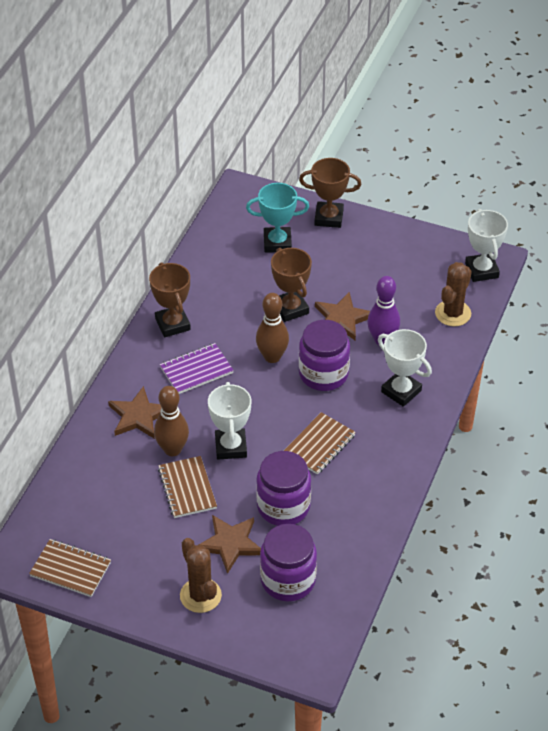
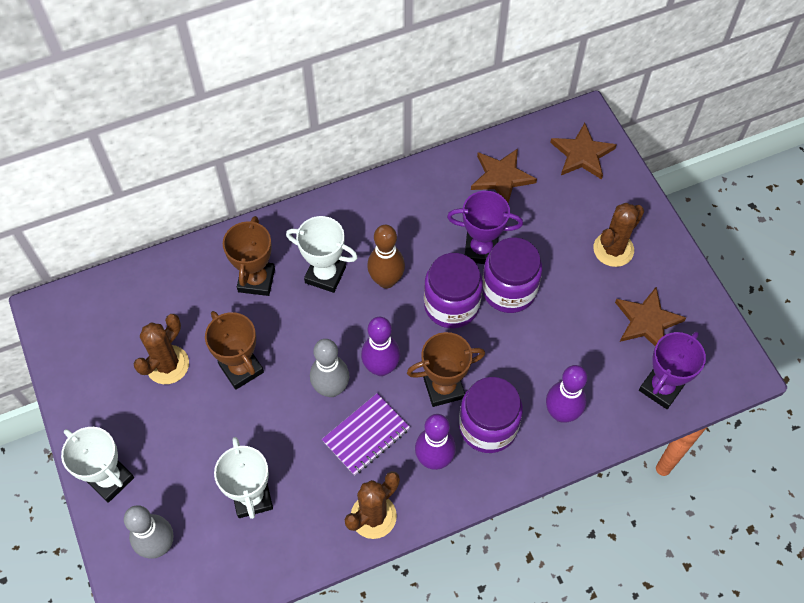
brown bowling pin: [154,386,189,456] [256,293,289,363] = 2 -> [367,225,405,288] = 1
brown cactus: [180,538,222,613] [435,262,472,326] = 2 -> [134,314,189,384] [345,471,400,539] [593,203,644,267] = 3
brown notebook: [29,539,111,597] [158,456,217,518] [284,412,356,475] = 3 -> none = 0
grey bowling pin: none = 0 -> [124,505,173,559] [310,339,349,397] = 2
purple bowling pin: [367,276,400,345] = 1 -> [361,317,400,376] [415,414,456,470] [546,365,588,422] = 3
purple trophy: none = 0 -> [447,191,523,264] [639,332,706,409] = 2
turquoise trophy: [246,183,309,253] = 1 -> none = 0

